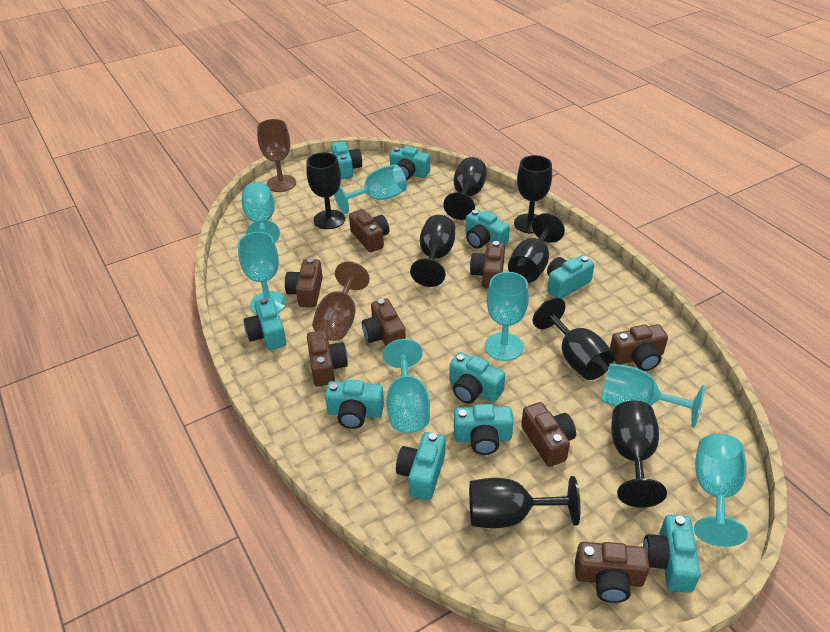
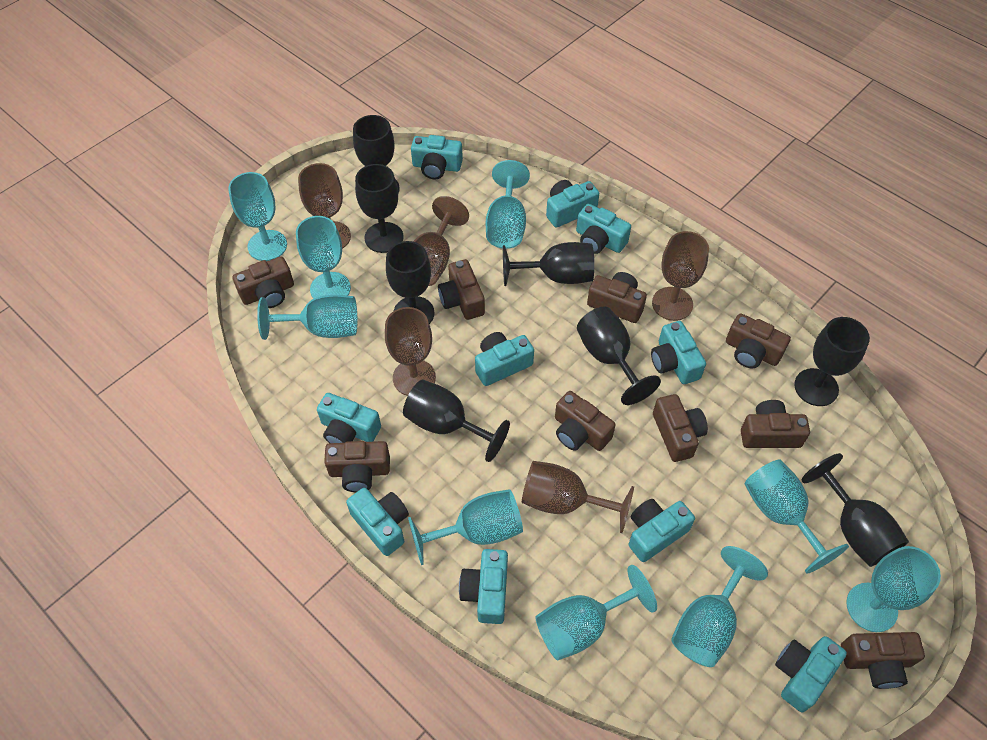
brown camera: [285,258,323,307] [307,330,348,387] [349,209,389,252] [362,299,406,346] [470,241,505,288] [521,402,576,467] [575,542,650,603] [610,324,668,371] = 8 -> [232,256,294,308] [324,441,390,492] [438,259,485,320] [555,391,616,451] [587,272,647,323] [653,394,708,462] [726,313,791,368] [741,400,810,448] [841,632,925,689] = 9
brown goblet: [257,119,296,192] [312,261,370,341] = 2 -> [298,163,351,249] [385,307,436,396] [413,196,469,286] [522,461,634,533] [652,231,709,321] = 5
turquoise goblet: [238,232,286,314] [242,182,280,243] [334,164,407,214] [383,339,430,433] [485,272,529,361] [601,363,705,427] [694,434,748,547] = 7 -> [228,172,287,261] [257,295,357,340] [296,216,351,299] [408,489,523,565] [486,160,530,249] [535,565,657,661] [671,546,768,667] [745,459,849,574] [846,546,941,632] = 9

